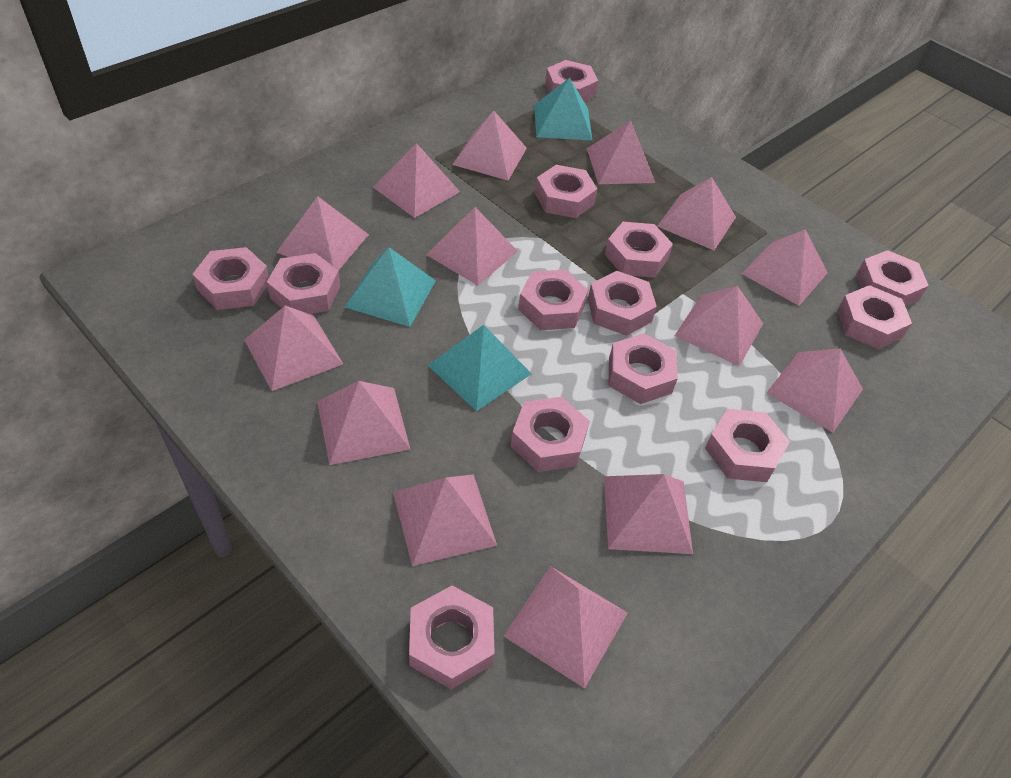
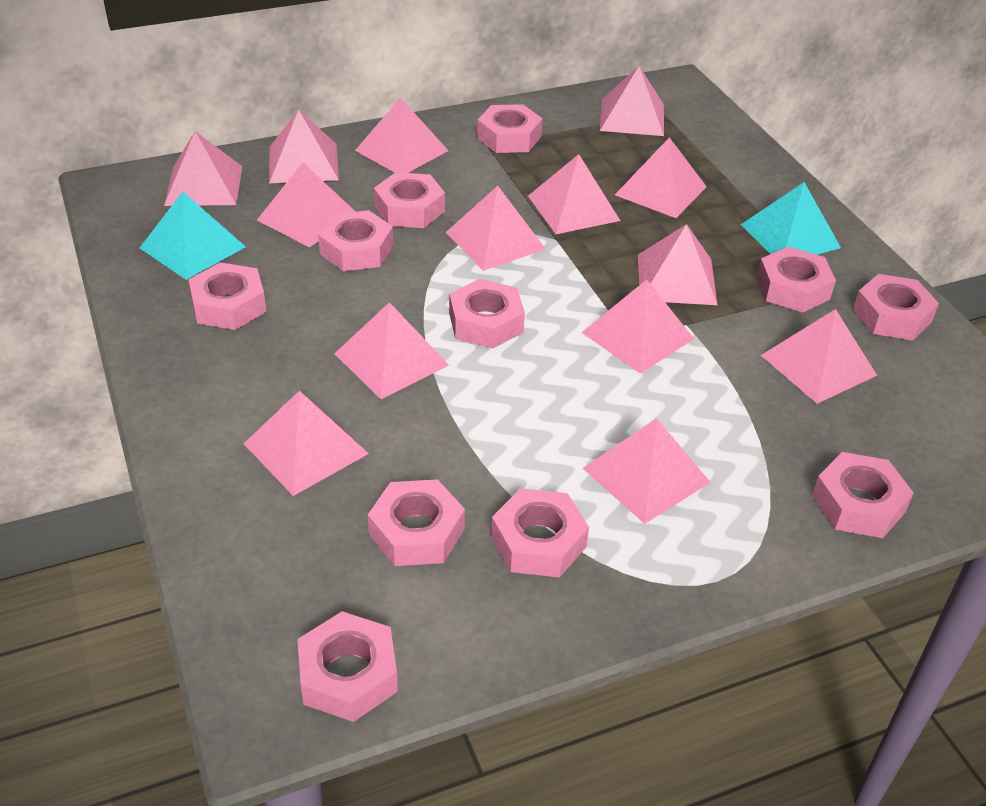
pink nut: [193,247,269,310] [267,253,340,314] [409,586,495,689] [510,397,590,472] [518,270,588,330] [535,165,597,218] [545,60,598,101] [588,271,657,336] [605,222,673,278] [609,333,678,404] [705,409,790,482] [837,285,912,349] [856,250,929,307] = 13 -> [188,262,267,330] [297,611,398,722] [318,210,393,271] [368,479,465,566] [374,172,445,228] [449,279,525,348] [477,104,543,153] [491,488,589,578] [757,247,836,312] [812,452,914,538] [853,274,939,340] = 11
turquoise pyramid: [345,247,436,327] [428,325,532,411] [534,78,593,141] = 3 -> [140,192,246,280] [741,182,841,255] = 2

